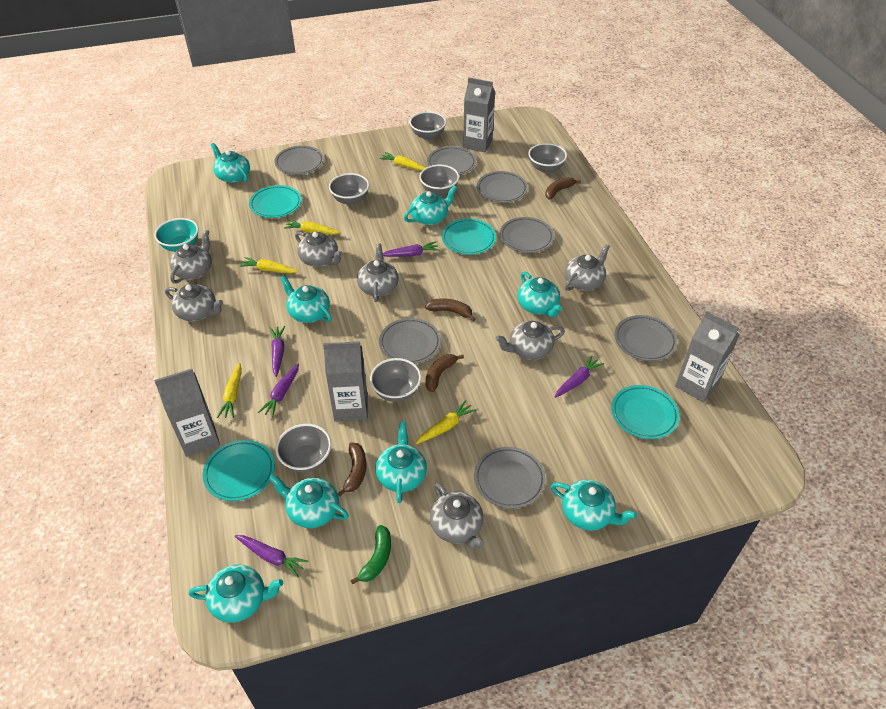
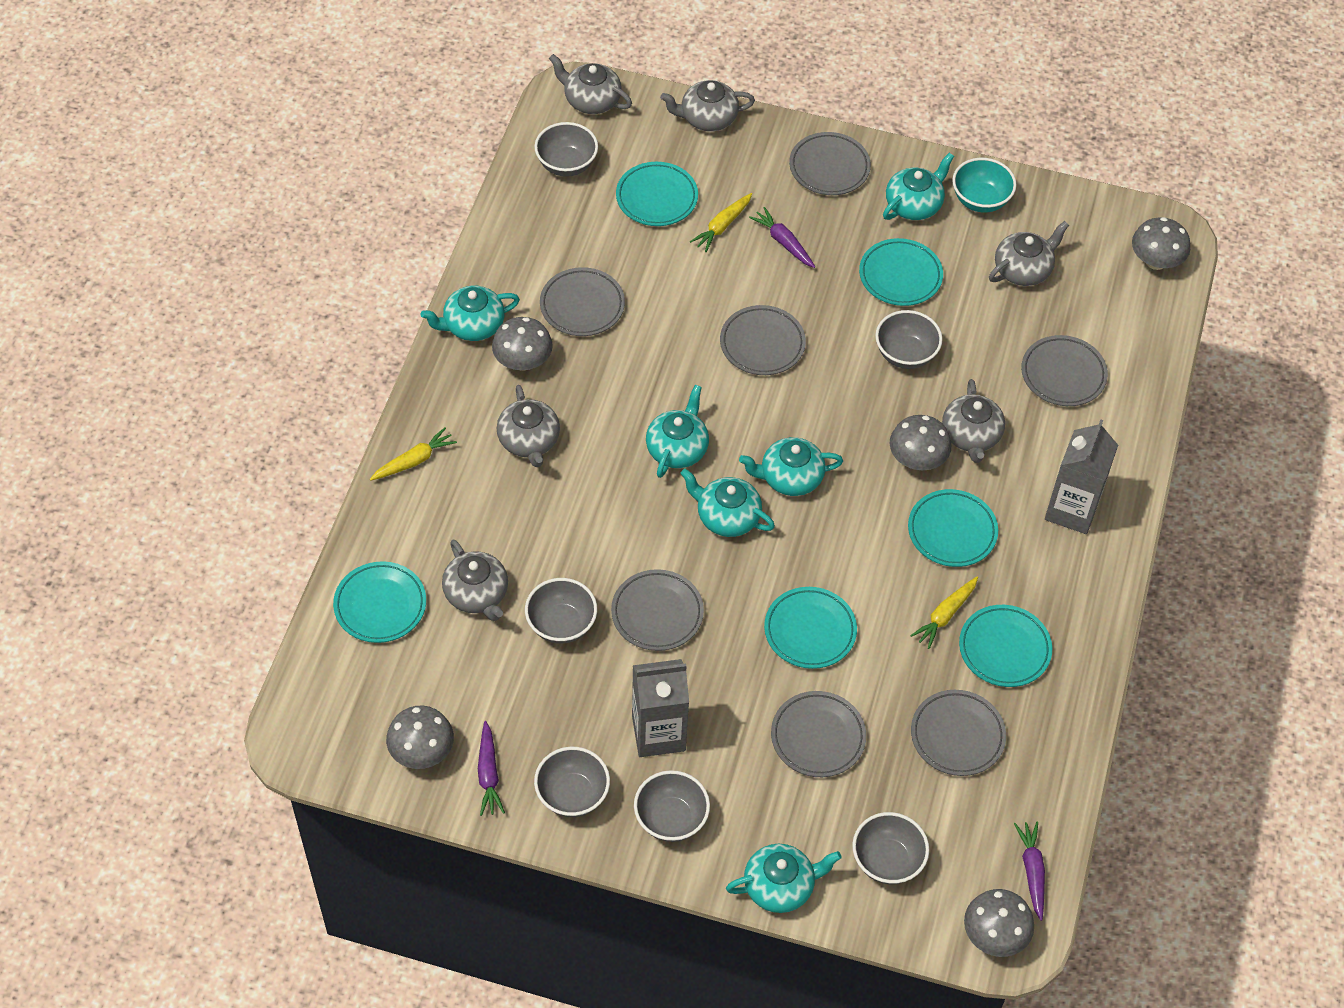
brown banana: [337,443,366,496] [425,299,475,321] [425,354,464,392] [545,177,581,200] = 4 -> none = 0
green banana: [350,525,391,585] = 1 -> none = 0
grey carton: [154,369,220,457] [323,341,368,421] [463,78,495,152] [675,312,739,403] = 4 -> [632,659,689,757] [1045,419,1118,534] = 2
grey mushroom: none = 0 -> [386,706,454,769] [492,317,553,371] [890,415,951,470] [964,889,1034,957] [1132,217,1190,270] = 5
grey teapot: [165,284,223,321] [170,230,212,284] [295,231,343,267] [357,244,399,302] [430,483,485,550] [495,321,565,360] [564,244,610,291] = 7 -> [442,539,508,621] [496,385,560,467] [549,54,632,114] [660,80,755,131] [942,379,1005,463] [989,221,1069,286] = 6
purple carrot: [235,535,308,577] [258,363,299,417] [270,326,285,377] [383,241,439,257] [555,355,604,398] = 5 -> [478,721,505,816] [749,207,815,268] [1014,822,1045,921] = 3
turquoise plate: [203,440,275,501] [249,185,302,218] [442,219,496,255] [611,385,679,439] = 4 -> [333,561,426,643] [616,162,698,226] [764,587,857,669] [859,238,943,306] [908,489,998,567] [959,605,1052,687] = 6
turquoise teapot: [189,564,283,623] [211,143,250,183] [269,474,349,528] [280,275,332,323] [376,422,427,503] [404,186,457,225] [517,272,562,317] [551,480,637,531] = 8 -> [421,286,520,341] [646,385,709,478] [680,469,775,537] [726,844,842,913] [739,437,843,496] [883,152,954,220] = 6
yellow carrot: [217,363,242,418] [239,257,299,273] [284,220,341,234] [379,152,426,171] [416,400,477,444] = 5 -> [370,427,457,481] [690,193,752,252] [910,576,978,649] = 3

